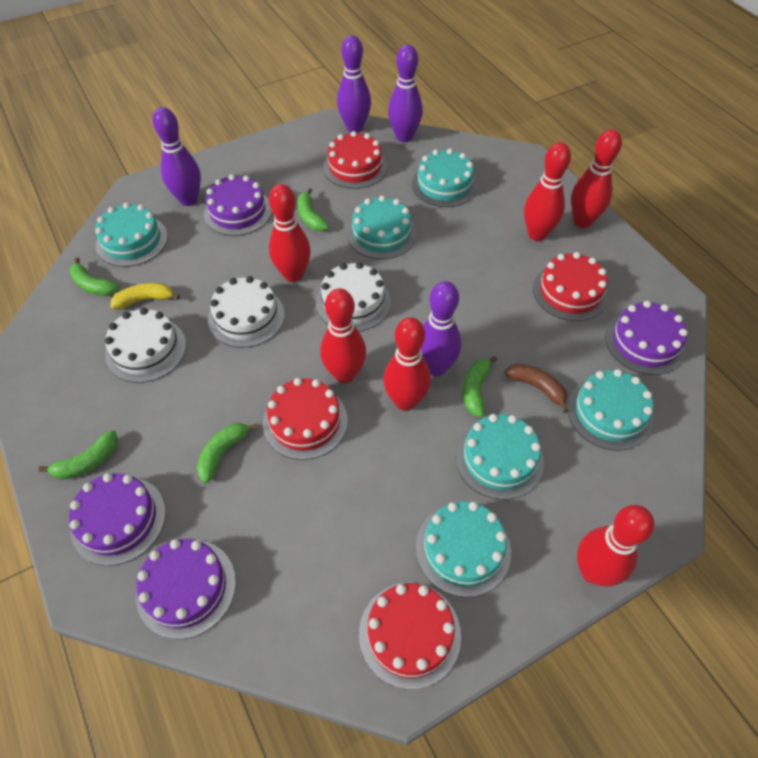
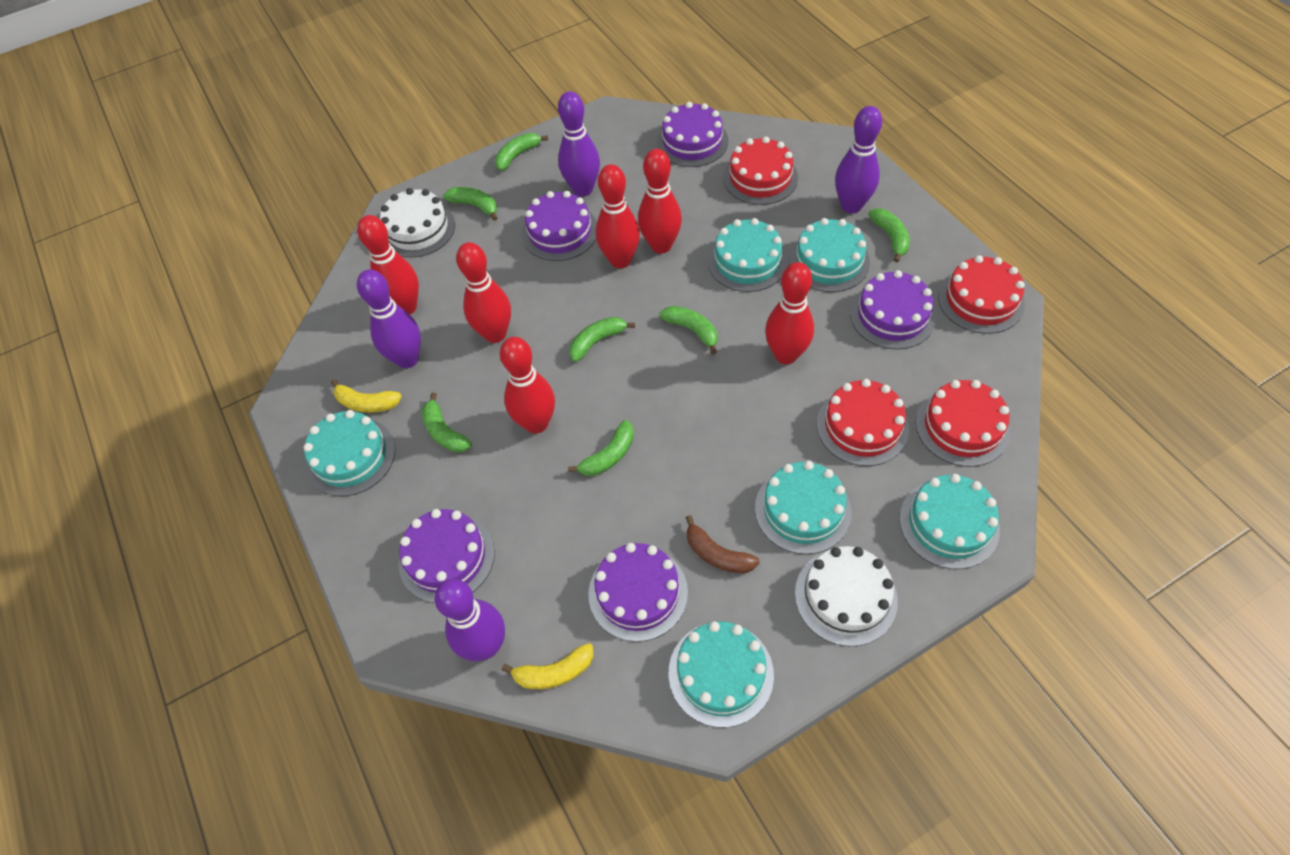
green banana: [39,430,118,480] [69,257,120,296] [197,423,258,483] [297,188,329,231] [463,356,497,417] = 5 -> [422,393,472,452] [443,187,497,221] [495,133,548,171] [568,420,634,476] [569,317,635,362] [659,306,718,355] [868,208,910,262] = 7
purple cake: [69,473,166,566] [136,539,236,639] [204,174,272,236] [605,301,688,375] = 4 -> [399,509,495,603] [522,191,597,261] [589,543,688,642] [657,102,728,167] [850,270,936,349] = 5
white cake: [105,308,186,383] [208,276,285,348] [316,262,391,332] = 3 -> [380,188,455,258] [795,546,898,646] = 2
yellow banana: [110,283,180,309] = 1 -> [331,379,402,413] [502,643,594,689] = 2

